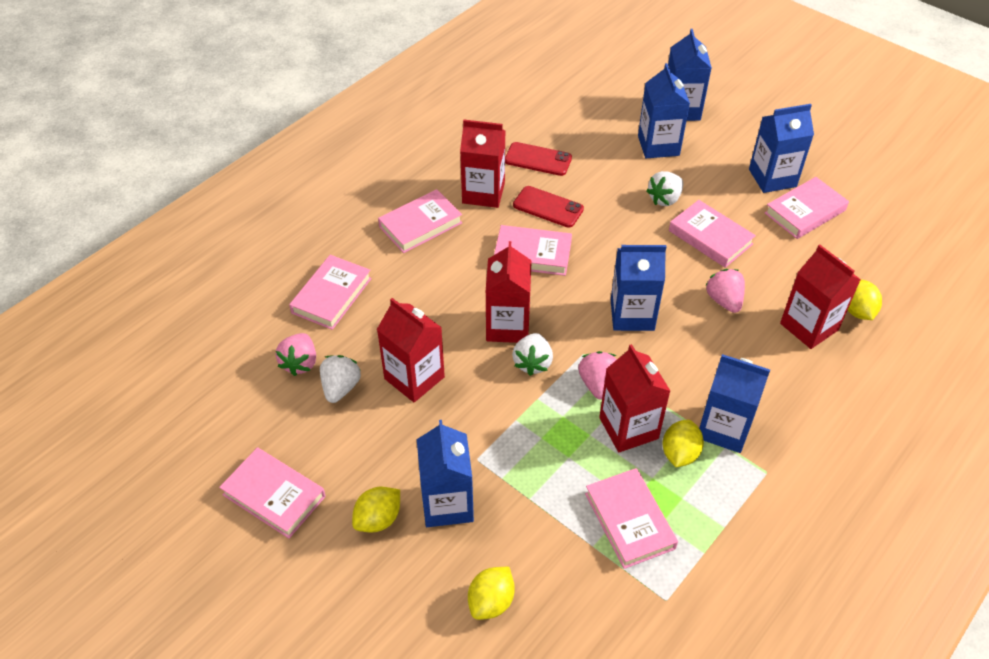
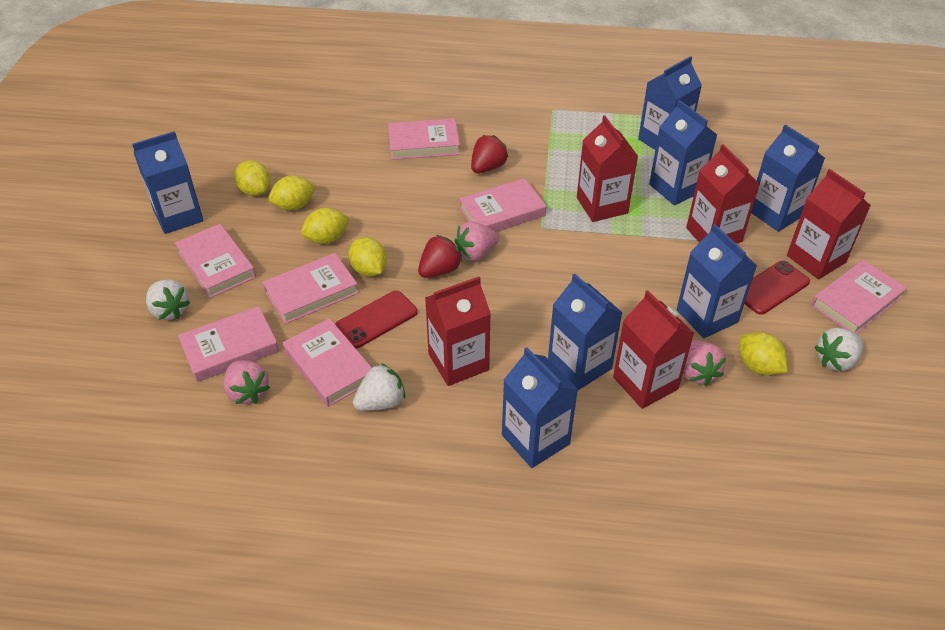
blue carton: [417,420,474,527] [611,245,666,331] [638,63,690,158] [668,29,712,121] [699,354,770,453] [749,104,814,193] = 6 -> [132,131,204,234] [502,347,578,468] [548,273,623,390] [638,56,702,150] [649,100,717,205] [677,224,757,338] [751,125,825,232] = 7
red strawberry: none = 0 -> [418,235,462,278] [471,135,509,173] = 2
yellow lemon: [352,487,400,533] [468,567,515,620] [663,420,704,467] [847,280,882,320] = 4 -> [234,160,271,196] [269,175,316,210] [301,208,350,244] [349,237,387,276] [739,332,788,375] = 5

